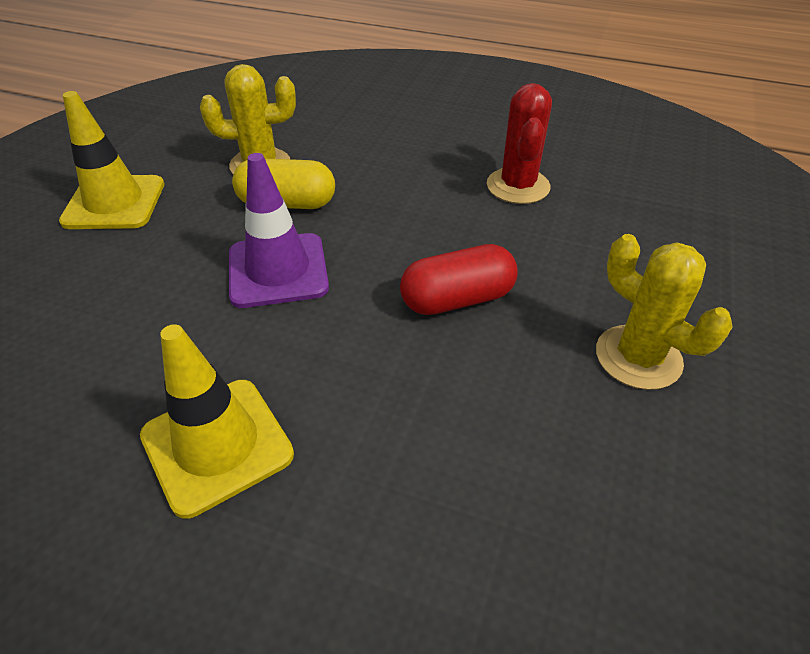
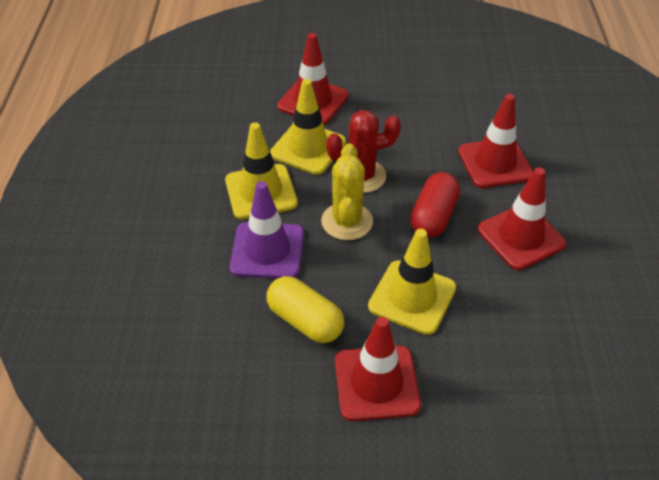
red traffic cone: none = 0 -> [277,33,349,125] [335,317,421,421] [458,94,533,188] [477,167,566,270] = 4
yellow cactus: [200,64,296,175] [596,234,733,390] = 2 -> [321,144,373,240] = 1
yellow traffic cone: [59,91,164,229] [140,324,294,518] = 2 -> [225,122,298,219] [270,79,346,175] [368,228,456,335] = 3

